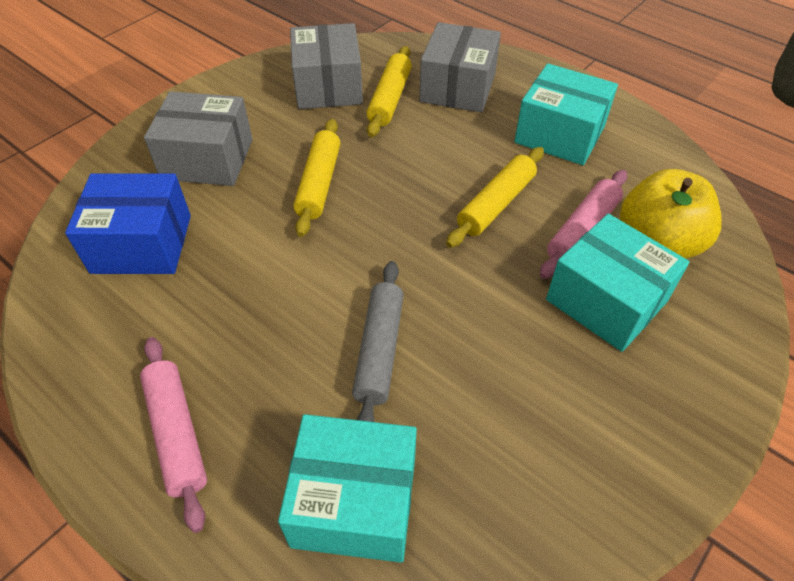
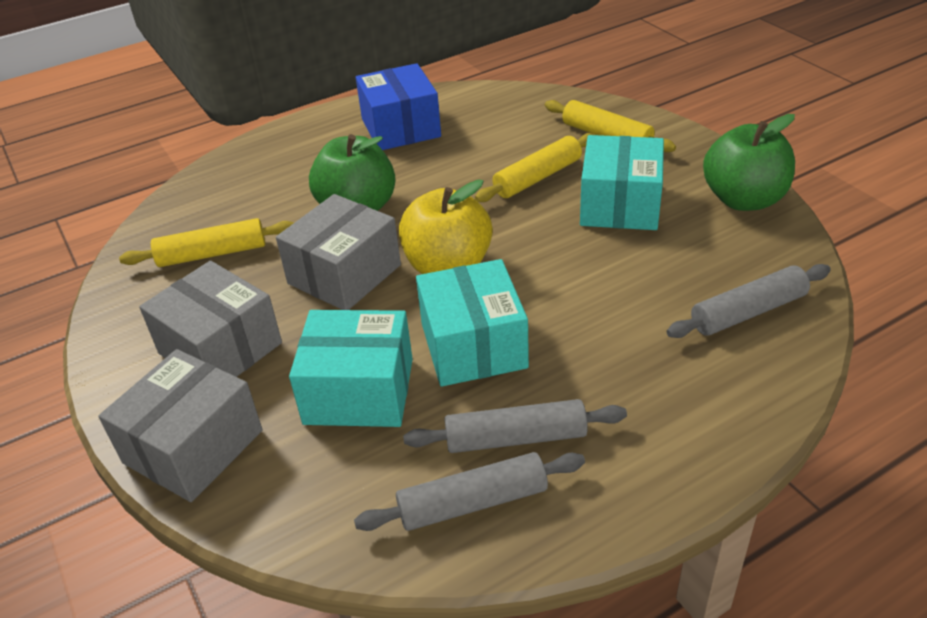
green apple: none = 0 -> [309,134,396,211] [703,114,795,211] = 2
grey rolling pin: [352,261,404,422] = 1 -> [354,452,585,531] [403,399,627,453] [667,264,831,338] = 3
pink rolling pin: [140,337,207,533] [540,170,627,279] = 2 -> none = 0

